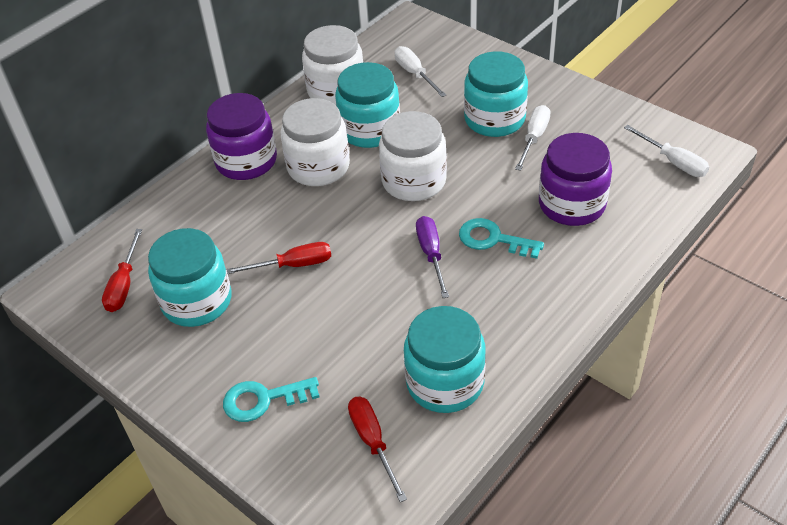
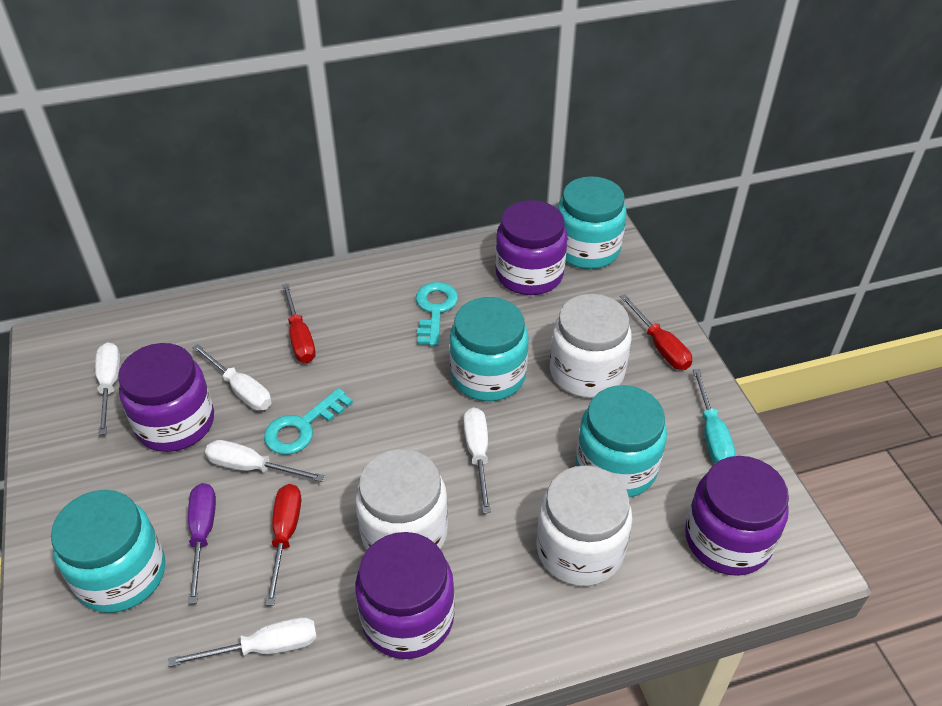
purple jar: [206,93,277,180] [539,133,612,226] = 2 -> [118,343,214,452] [355,532,455,659] [495,200,568,295] [685,456,789,576] = 4
turquoise screwdriver: none = 0 -> [693,369,735,463] = 1
white screwdriver: [394,46,446,97] [515,105,551,171] [624,125,709,177] = 3 -> [95,342,120,435] [169,617,317,667] [192,344,272,411] [205,440,325,482] [463,407,491,513] = 5

